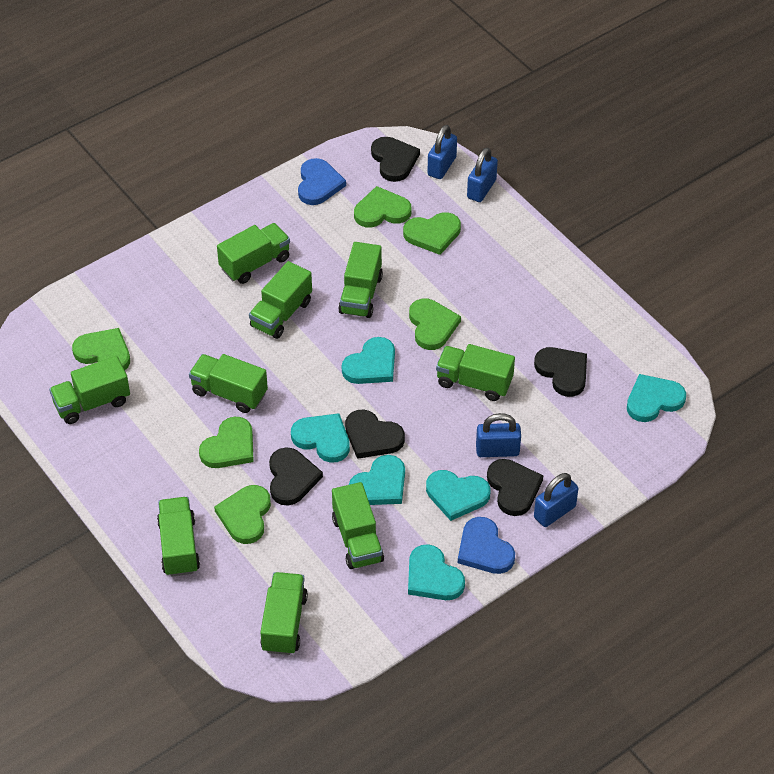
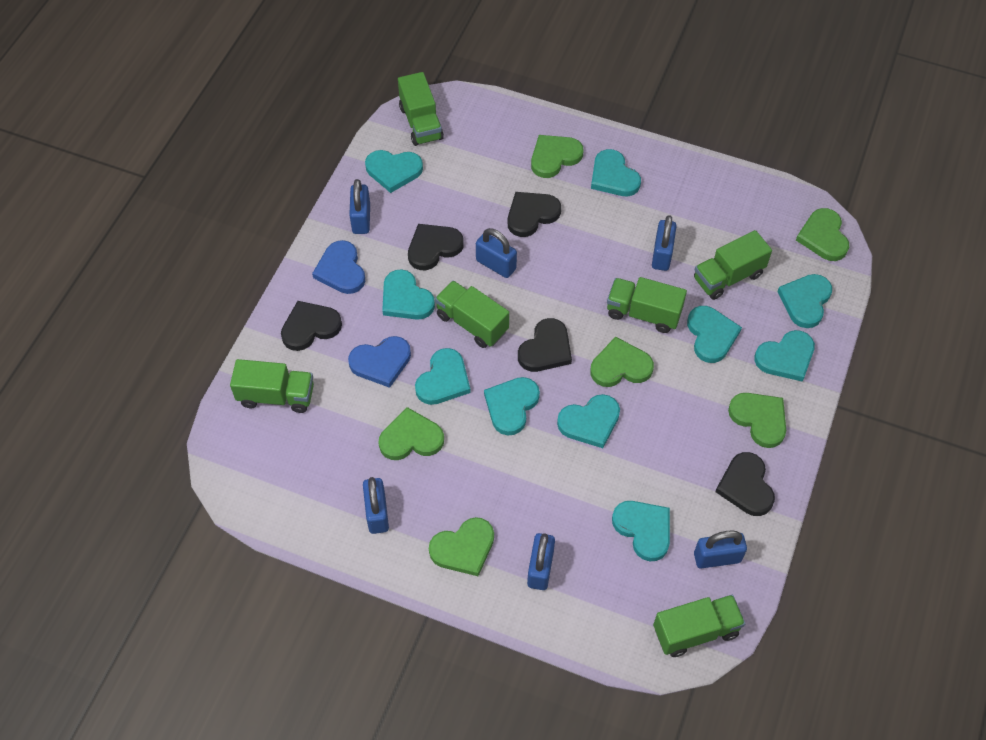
blue padlock: [427,125,457,179] [467,148,498,202] [476,413,521,457] [534,473,578,527] = 4 -> [349,179,370,234] [363,477,389,534] [476,228,517,278] [527,533,555,590] [652,215,677,271] [694,530,747,569] = 6
green truck: [49,356,130,424] [157,497,200,577] [189,354,268,413] [217,223,290,284] [249,261,312,339] [260,572,308,655] [332,482,384,569] [338,242,383,318] [436,344,515,401] = 9 -> [230,359,314,413] [398,72,444,146] [435,281,509,348] [607,277,687,333] [653,595,745,657] [694,230,772,300] = 6
turquoise heart: [291,413,350,463] [342,337,395,384] [349,455,405,505] [408,544,465,600] [426,470,491,521] [627,374,686,422] = 6 -> [365,150,423,193] [382,269,435,320] [415,348,471,405] [484,377,540,435] [557,394,620,448] [591,149,641,196] [612,501,670,561] [687,306,742,363] [754,330,815,382] [777,274,832,328] = 10

